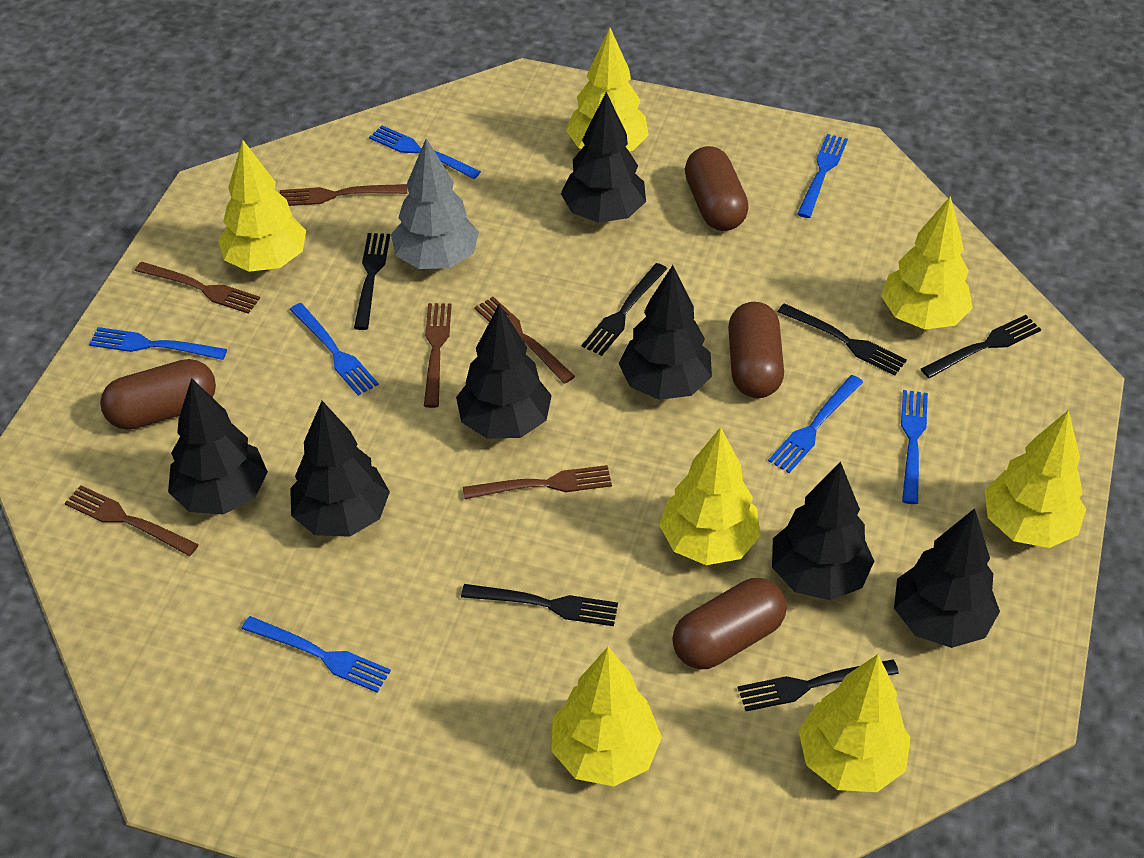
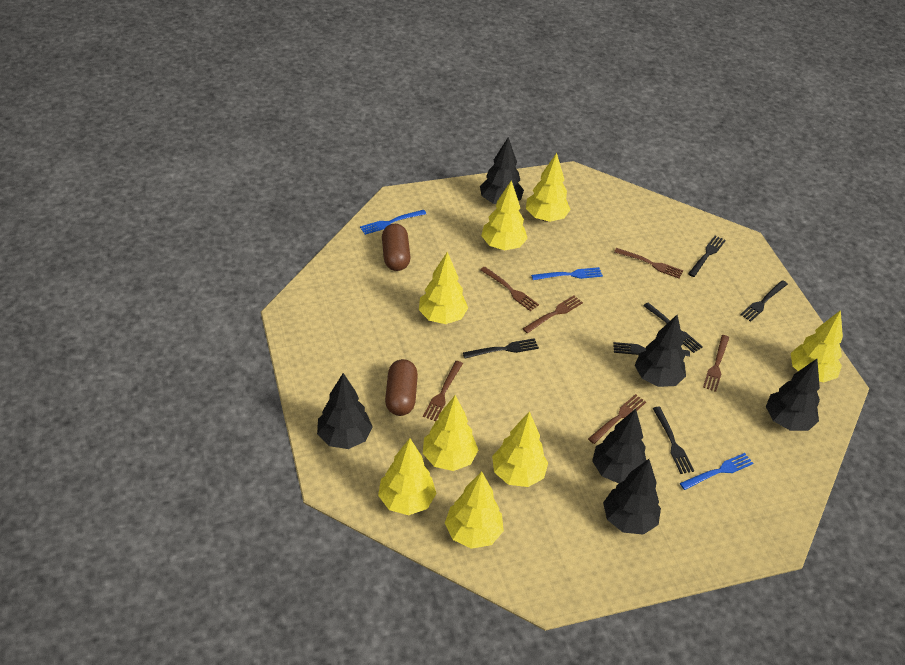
black tree: [168,378,268,515] [290,401,390,537] [456,304,552,438] [561,92,646,223] [619,265,712,400] [772,461,874,600] [894,508,1000,648] = 7 -> [317,373,373,449] [480,137,524,204] [592,409,646,483] [603,459,661,535] [635,315,686,387] [766,359,820,431] = 6
blue fork: [89,327,227,360] [242,616,391,693] [290,303,379,396] [369,125,481,179] [768,375,863,473] [797,134,848,218] [901,390,928,504] = 7 -> [360,210,426,235] [531,267,603,280] [680,453,753,490] = 3
brown capsule: [100,359,216,430] [672,578,787,669] [685,146,749,231] [728,302,784,398] = 4 -> [382,224,410,271] [385,359,418,416] = 2
grey tree: [391,138,479,269] = 1 -> none = 0
yellow tree: [218,140,306,272] [551,647,662,786] [566,28,649,151] [659,427,761,565] [799,654,911,792] [881,196,973,329] [985,410,1086,548] = 7 -> [378,438,437,515] [419,252,468,324] [423,395,478,471] [445,471,504,549] [481,180,528,250] [492,411,548,487] [526,153,571,222] [791,310,843,383] = 8

